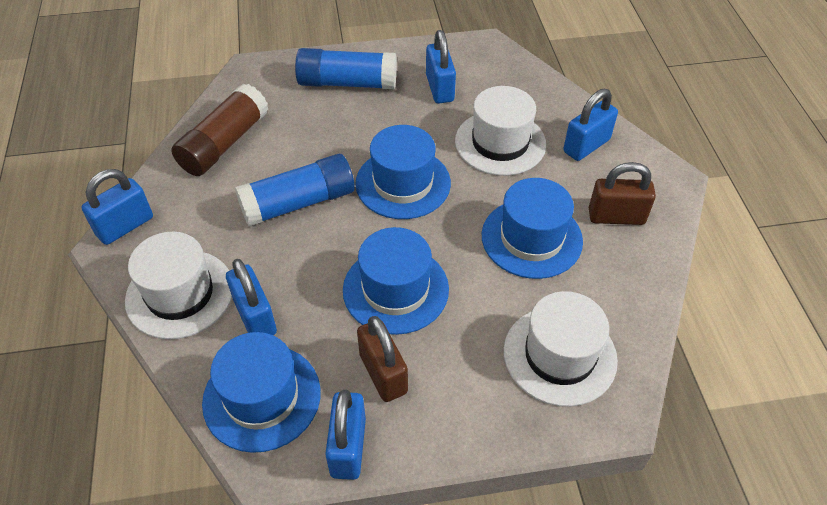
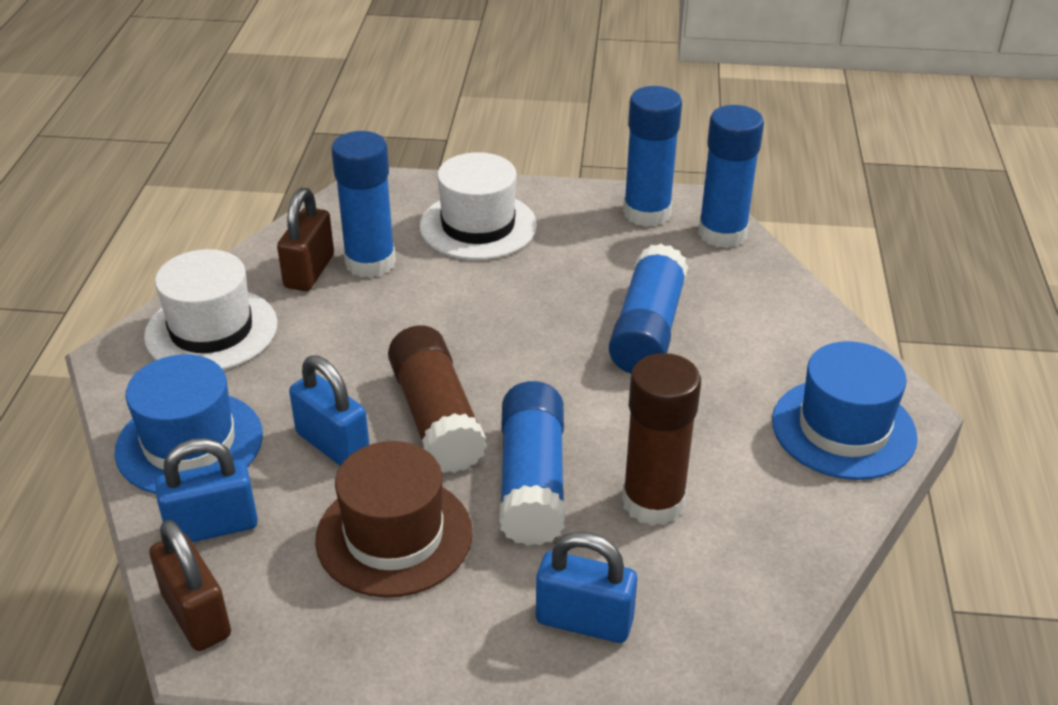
blue glue stick: [235,154,355,227] [295,48,397,89] = 2 -> [331,131,396,278] [499,381,565,546] [609,243,688,373] [623,86,682,227] [698,105,764,248] = 5
blue hat: [202,332,321,453] [343,227,449,335] [355,125,451,219] [482,178,583,279] = 4 -> [115,354,263,494] [772,341,918,480] = 2
blue padlock: [81,169,153,245] [226,259,277,335] [325,389,366,480] [426,30,456,103] [563,89,618,161] = 5 -> [155,438,258,542] [289,355,369,466] [536,532,638,643] = 3
brown glue stick: [171,83,268,176] = 1 -> [388,325,487,473] [622,353,701,526] = 2
brown hat: none = 0 -> [315,441,473,598] = 1
white hat: [125,232,232,339] [455,86,546,176] [504,291,618,407] = 3 -> [144,249,277,370] [420,152,537,260] = 2

